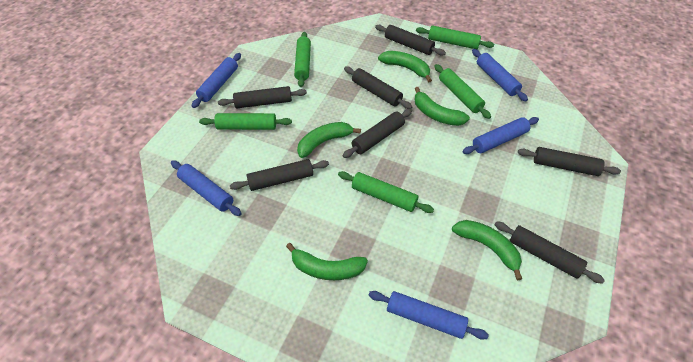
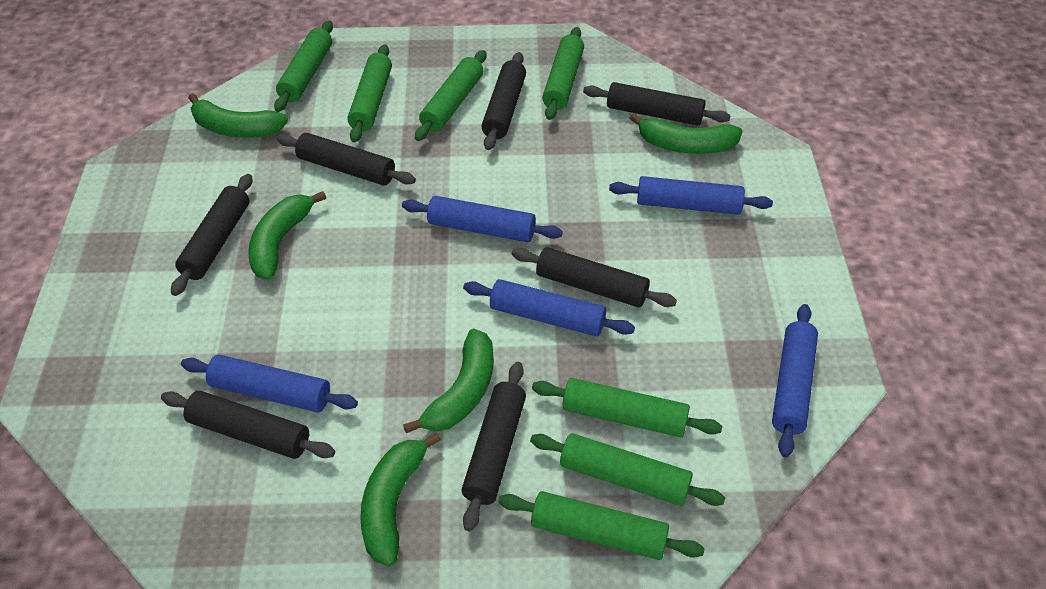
green rolling pin: [199,113,292,130] [294,32,311,87] [338,171,434,213] [416,25,494,49] [435,64,491,119] = 5 -> [274,21,333,112] [347,45,392,143] [415,50,486,141] [498,491,705,560] [530,433,725,506] [532,378,722,437] [542,27,584,120] = 7

